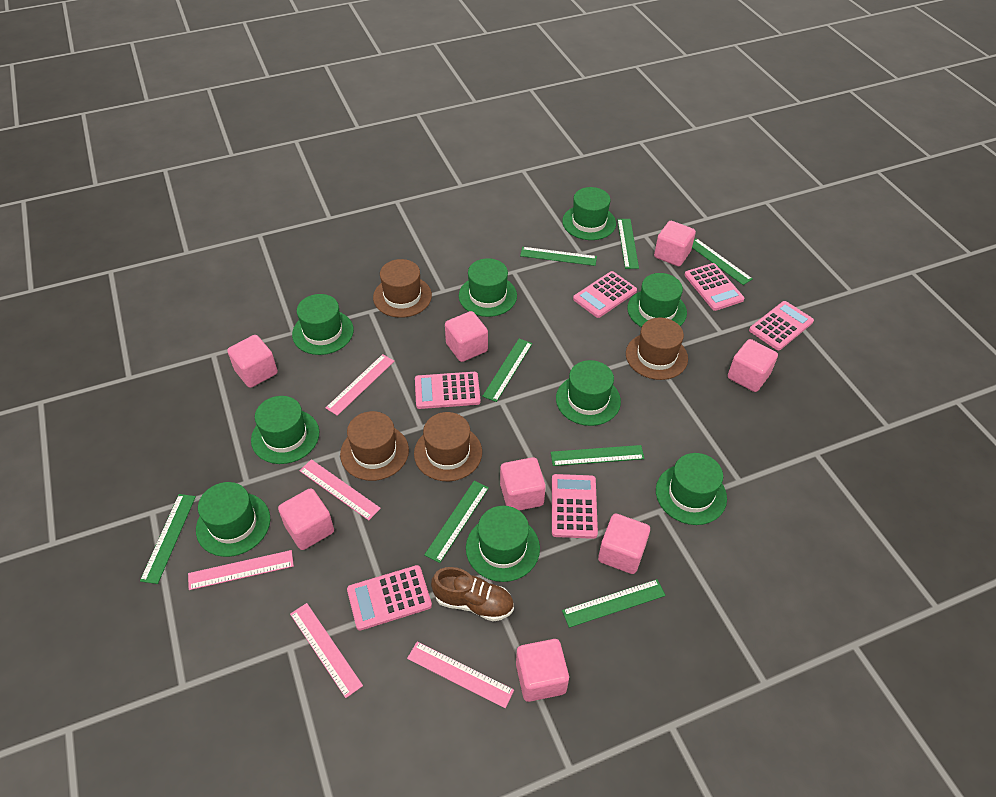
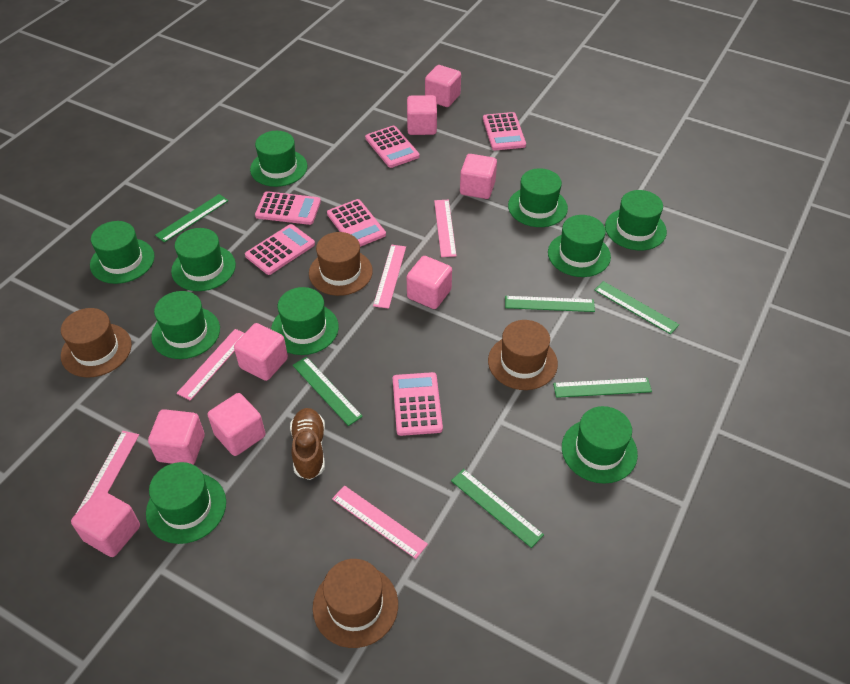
green hat: [196,482,270,557] [251,396,319,464] [292,294,354,355] [459,258,517,317] [466,506,540,582] [556,360,621,426] [562,187,616,240] [627,273,687,327] [656,453,727,525] = 9 -> [90,221,155,284] [146,462,226,544] [151,291,220,359] [171,228,236,291] [250,131,307,187] [271,287,339,355] [508,168,568,227] [548,215,611,277] [562,406,638,484] [605,190,667,250] = 10
green ruler: [140,494,196,584] [424,481,489,563] [482,339,533,402] [520,247,597,266] [551,445,645,466] [562,579,666,628] [617,219,639,269] [692,238,753,285] = 8 -> [155,194,229,242] [293,357,363,426] [451,469,544,548] [505,296,595,312] [553,378,652,398] [595,281,679,334] = 6

